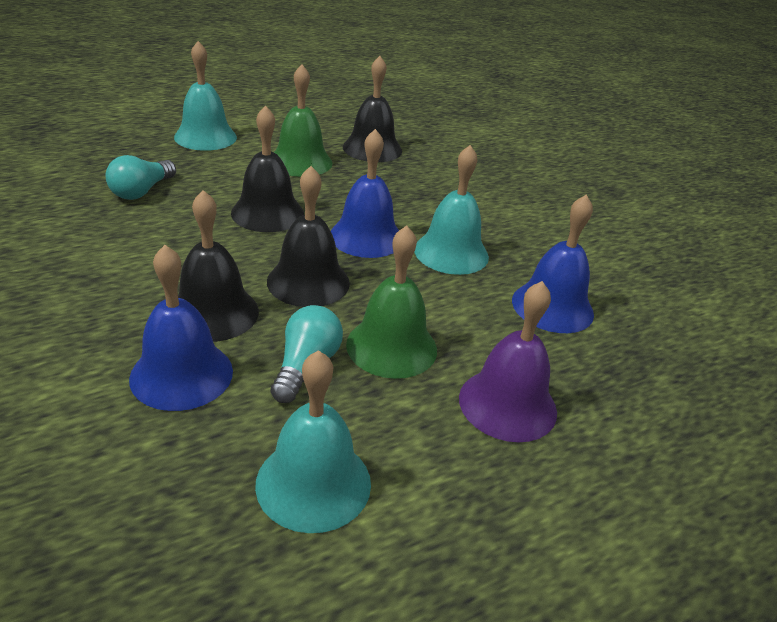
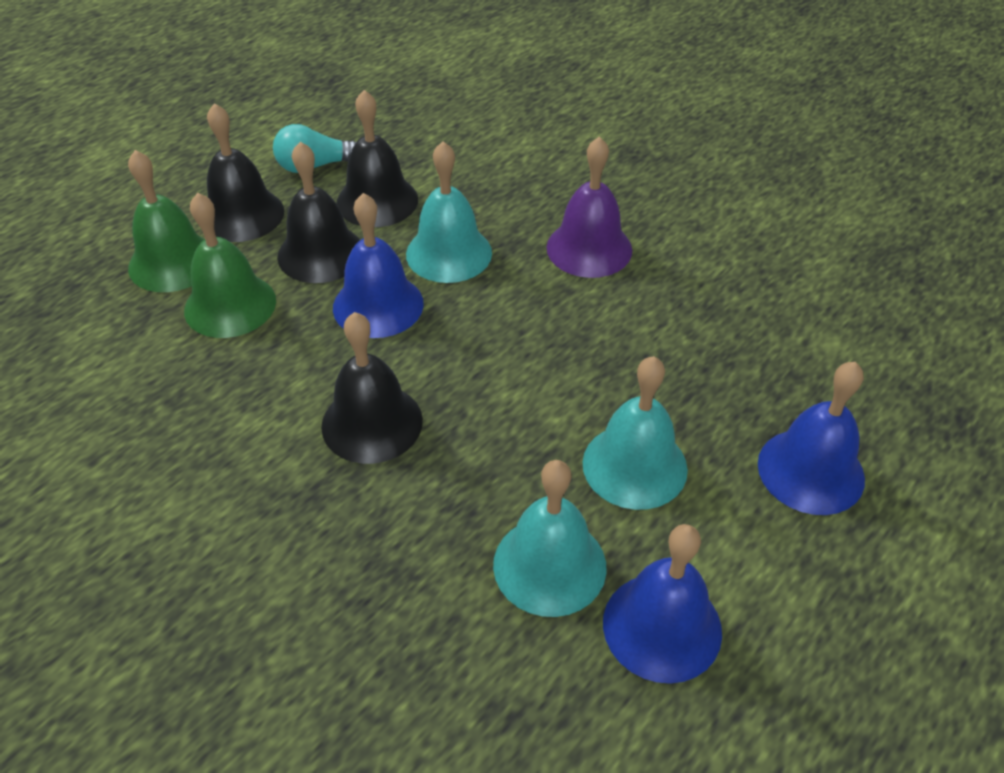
turquoise light bulb: [105,155,176,200] [270,305,343,403] = 2 -> [273,124,356,173] = 1

